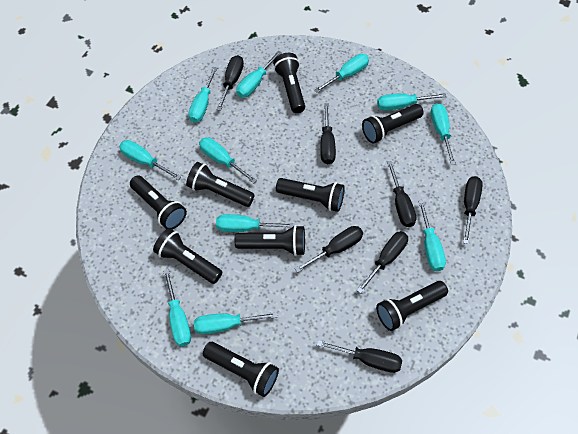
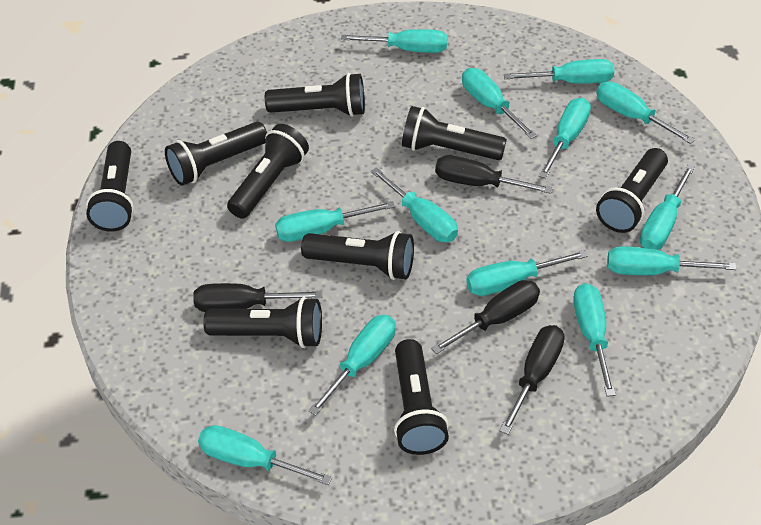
black screwdriver: [216,55,244,111] [295,226,363,273] [317,340,402,373] [320,103,336,164] [357,231,408,293] [387,161,416,227] [463,176,483,244] = 7 -> [193,283,322,312] [431,280,540,354] [435,155,553,194] [500,325,565,435] = 4
turquoise screwdriver: [119,140,181,180] [163,269,191,347] [188,67,217,123] [194,312,278,334] [199,137,257,183] [216,214,294,232] [236,51,282,98] [314,54,369,93] [377,93,447,111] [418,200,446,271] [431,103,456,165] = 11 -> [198,425,332,485] [275,201,395,242] [309,315,395,416] [341,29,447,53] [371,167,458,242] [462,68,537,139] [466,250,588,296] [504,59,615,84] [539,98,591,179] [573,283,616,397] [596,81,695,144] [607,247,737,275] [640,165,695,250] = 13

